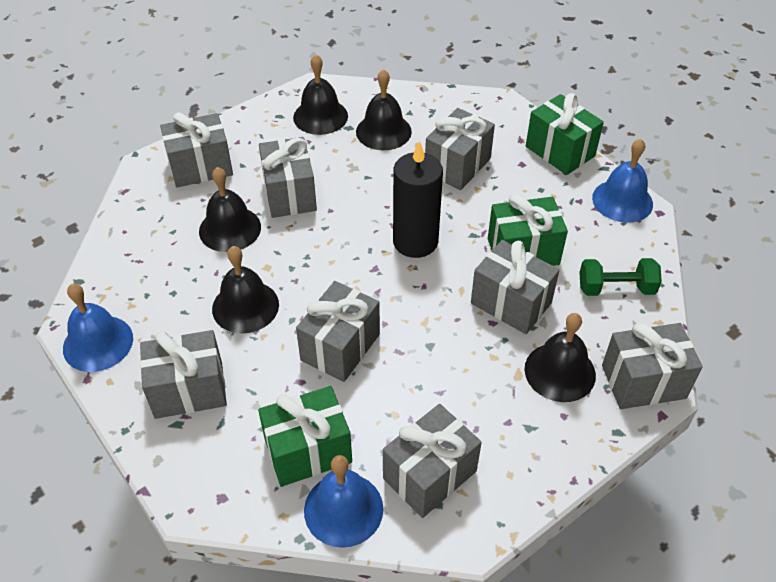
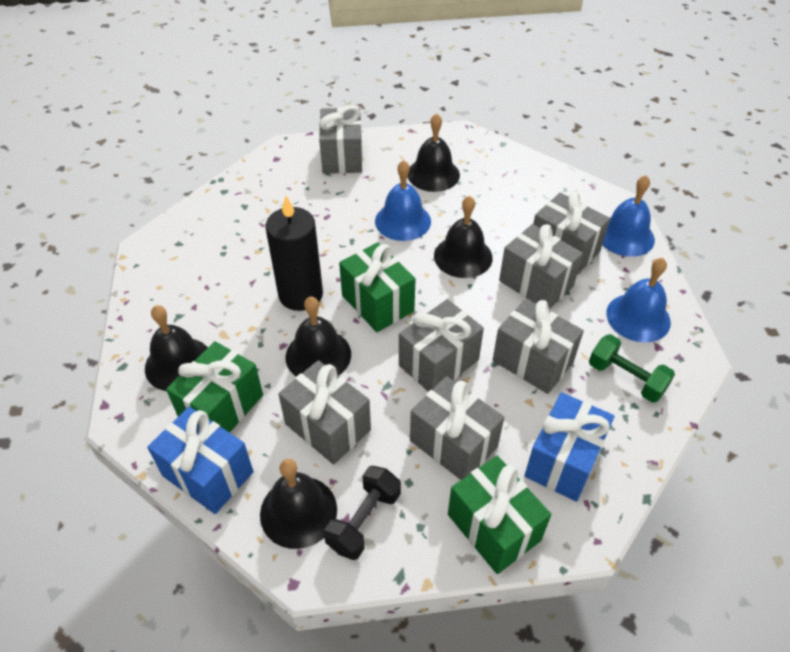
black dumbbell: none = 0 -> [324,466,401,560] = 1
blue gift: none = 0 -> [147,406,254,514] [525,392,614,502] = 2
grey gift: [140,330,227,419] [160,112,233,188] [259,137,317,218] [296,281,380,382] [383,404,482,518] [425,108,495,190] [471,240,560,334] [602,322,703,409] = 8 -> [278,360,371,465] [319,106,362,174] [399,299,484,392] [410,376,504,480] [493,299,584,394] [499,224,583,309] [533,192,610,275] = 7

